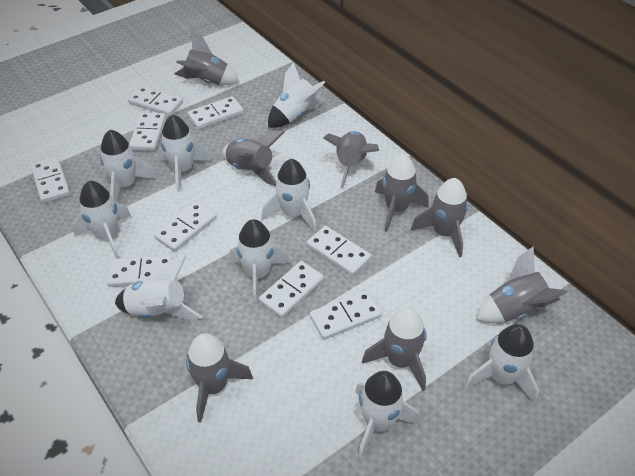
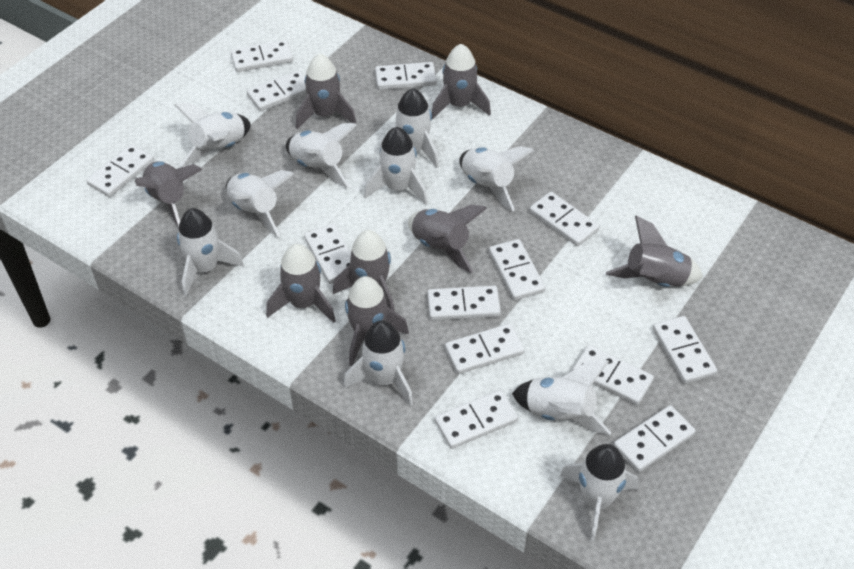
white domino: [31,157,70,203] [107,256,173,287] [128,86,183,116] [129,112,166,151] [154,202,217,252] [188,96,244,129] [259,261,324,318] [306,226,371,276] [310,290,382,340] = 9 -> [86,144,154,197] [231,40,293,72] [247,70,307,111] [304,224,351,284] [375,62,437,90] [427,285,501,321] [435,390,518,449] [445,323,525,374] [489,239,545,300] [529,192,599,246] [572,345,654,405] [613,405,695,472] [653,316,717,384] = 13
white rocket: [72,181,131,259] [100,130,157,203] [115,256,203,319] [158,114,212,192] [229,219,290,303] [261,159,317,233] [268,62,326,128] [355,371,420,458] [465,324,539,404] = 9 -> [174,103,251,167] [177,208,244,296] [226,170,294,237] [286,123,357,187] [343,321,413,406] [364,127,428,205] [379,88,439,168] [459,146,534,211] [512,360,611,435] [560,444,638,541] = 10

